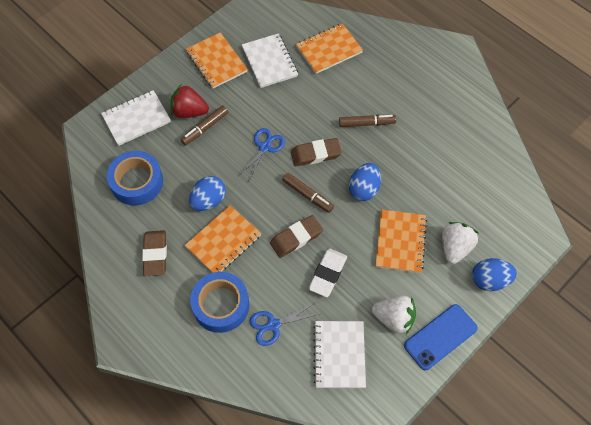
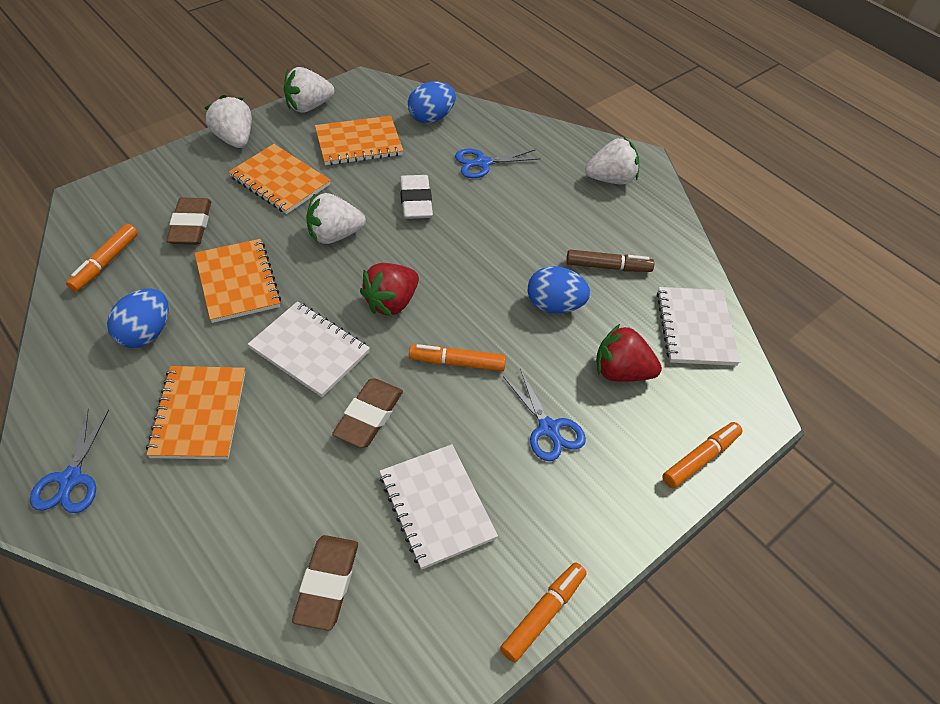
blue phone: [404,304,478,370] = 1 -> none = 0
blue scissors: [237,128,285,181] [250,302,319,346] = 2 -> [30,409,109,513] [455,149,541,178] [503,368,586,461] = 3
blue tape: [107,151,163,205] [190,272,249,333] = 2 -> none = 0
brown marker: [180,105,228,146] [282,173,334,213] [339,115,396,127] = 3 -> [566,249,654,272] = 1
orange marker: none = 0 -> [66,224,138,292] [409,344,506,371] [500,563,587,663] [662,422,743,488] = 4
red strawberry: [170,84,209,118] = 1 -> [360,263,419,317] [596,324,662,382] = 2
white strawberry: [372,295,416,334] [442,222,478,264] = 2 -> [205,95,252,148] [284,67,334,113] [306,193,366,244] [585,138,639,184] = 4

